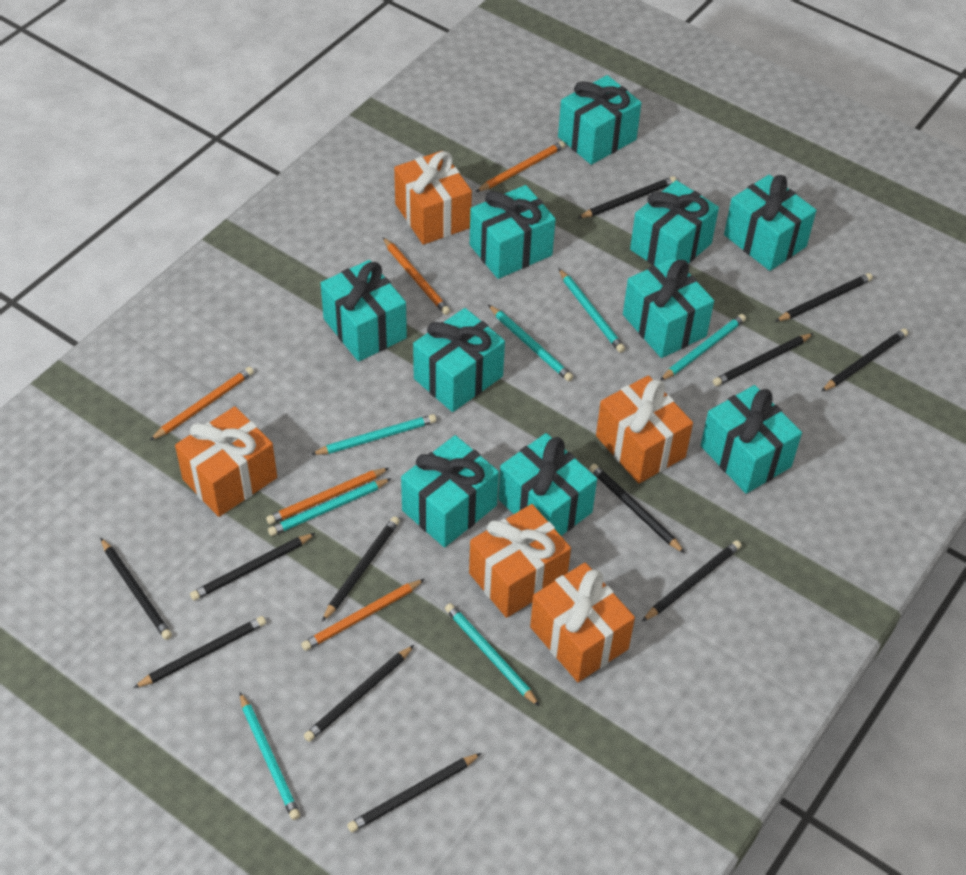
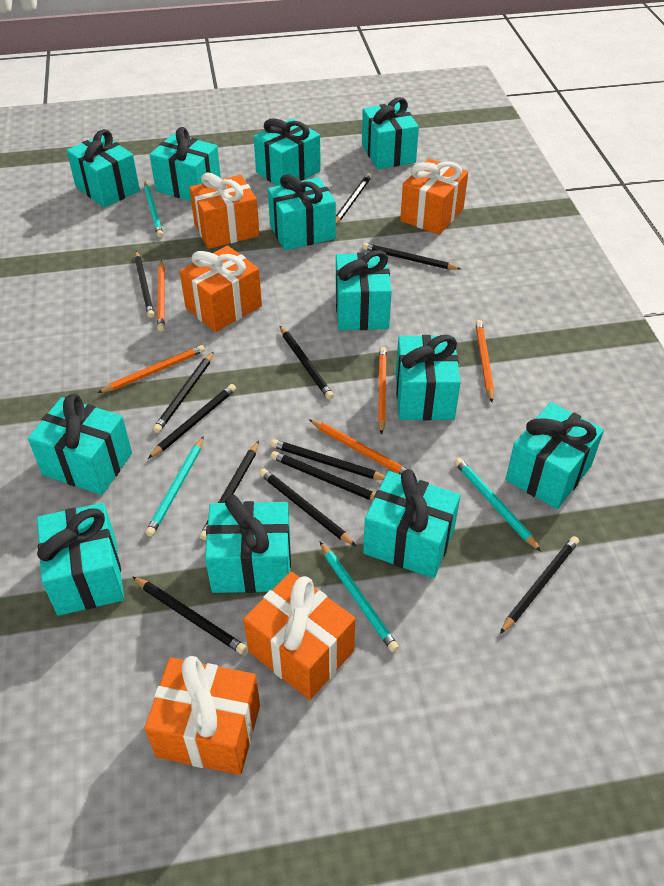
turquoise gift: [321,260,407,362] [401,435,499,547] [413,308,505,412] [470,185,556,279] [498,433,597,536] [558,75,641,165] [623,257,714,358] [630,180,719,266] [701,385,802,494] [724,175,816,271] = 10 -> [28,394,132,495] [37,503,124,616] [67,129,140,208] [150,127,221,201] [205,495,291,593] [253,118,321,186] [268,174,336,251] [336,250,392,330] [362,97,419,169] [363,469,461,578] [396,335,461,421] [505,402,604,509] = 12
turquoise pencil: [240,692,300,820] [268,478,392,536] [311,414,436,455] [445,603,540,707] [488,305,573,381] [558,268,625,353] [660,314,746,380] = 7 -> [144,182,163,238] [145,436,204,536] [320,542,399,652] [454,458,541,551] = 4

